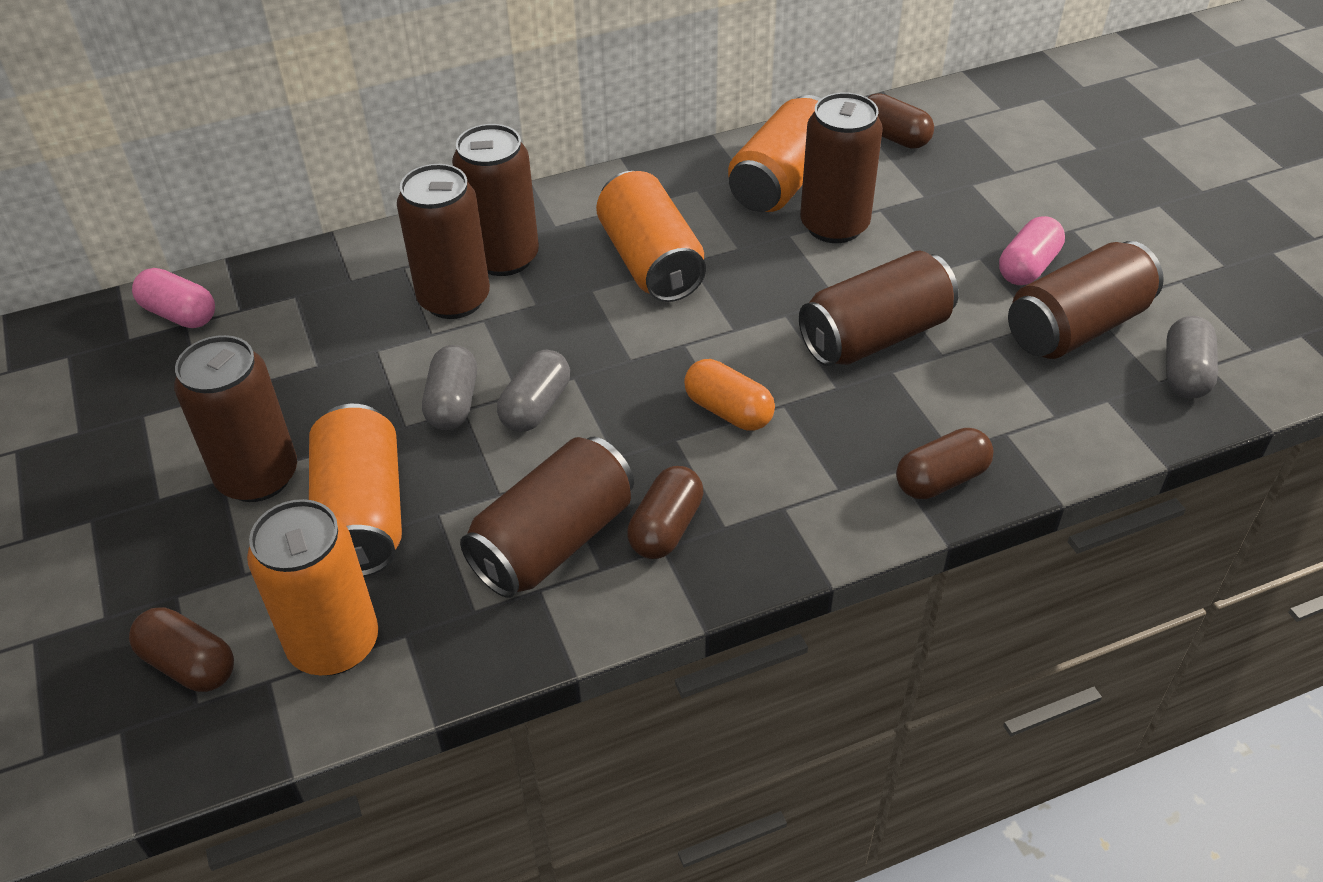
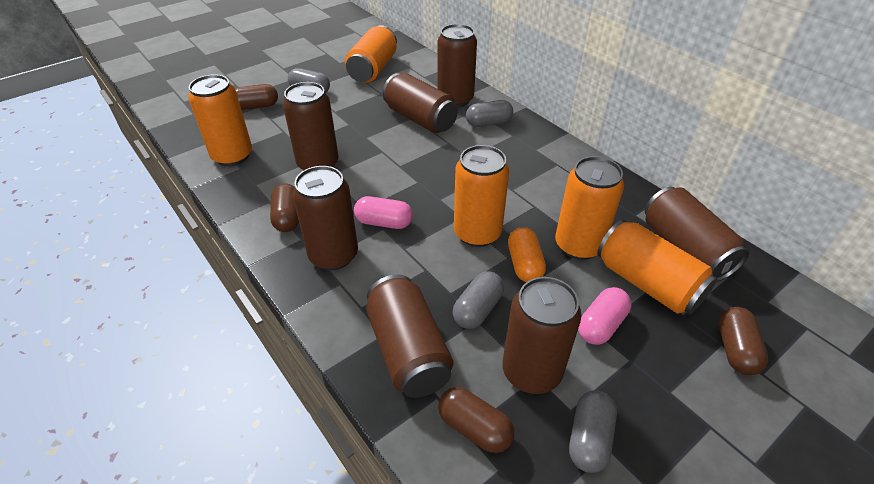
grey capsule: [422,345,477,430] [497,350,570,432] [1166,316,1218,399] = 3 -> [288,68,330,93] [452,271,504,329] [466,100,513,127] [569,390,617,473] = 4
orange can: [247,499,378,676] [309,404,402,577] [596,171,706,302] [728,95,821,212] = 4 -> [189,74,252,166] [345,25,397,83] [454,145,509,247] [555,156,624,260] [597,220,717,315] = 5

